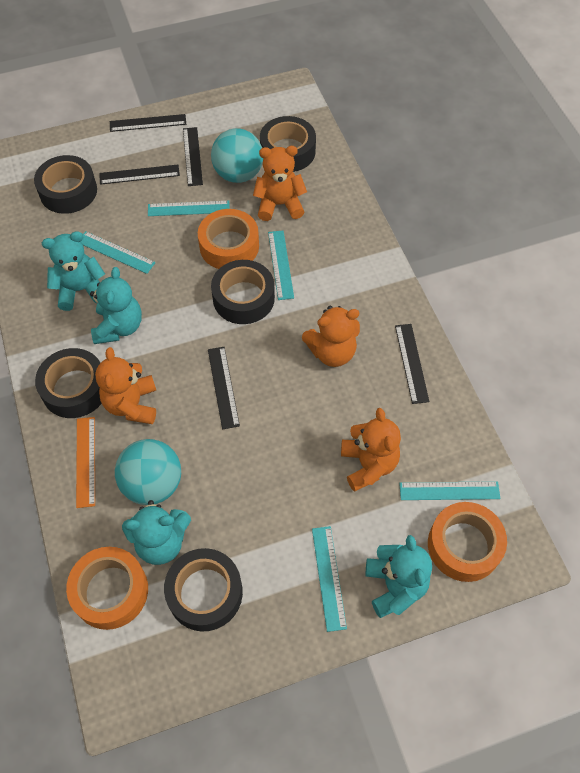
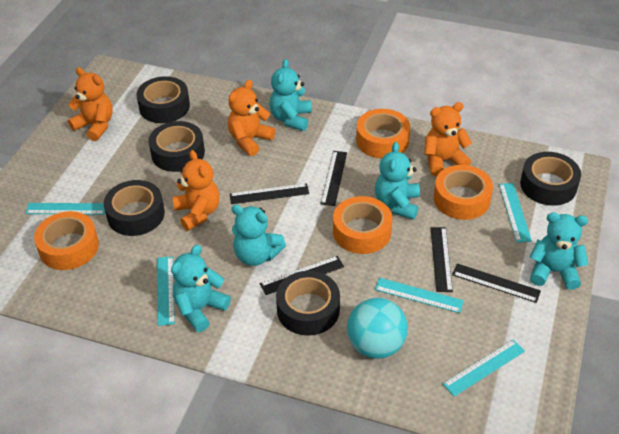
orange ruler: [76,417,95,508] = 1 -> none = 0
orange tape: [66,547,148,630] [198,209,259,269] [428,502,507,582] = 3 -> [34,211,99,270] [333,196,392,254] [356,109,410,159] [434,165,493,220] = 4
turquoise ball: [115,439,181,505] [211,128,263,183] = 2 -> [347,298,408,359] = 1
turquoise teddy bear: [42,231,105,311] [90,267,142,344] [122,500,191,565] [366,535,432,618] = 4 -> [171,245,231,332] [231,205,286,266] [269,59,312,131] [375,142,420,220] [530,212,589,290] = 5

